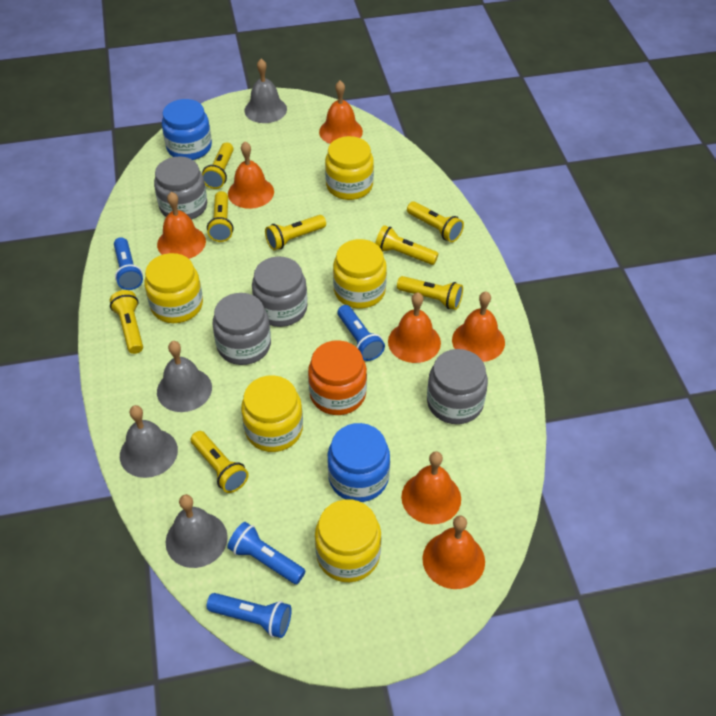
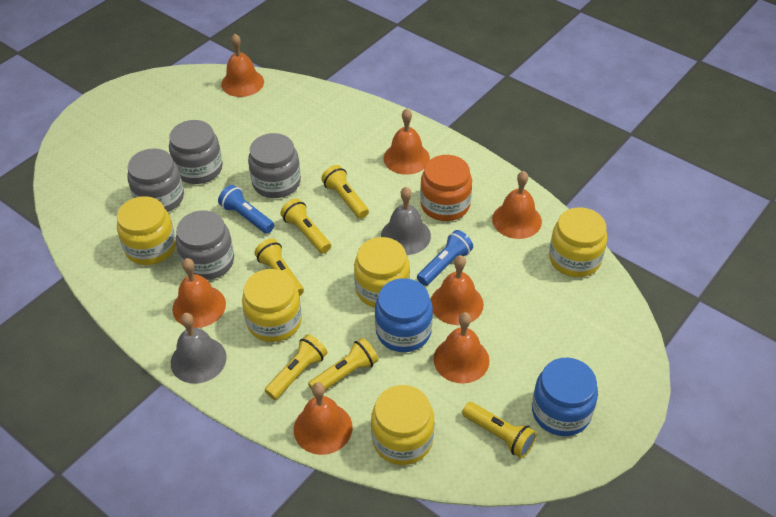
blue flashlight: [114,237,143,290] [207,593,292,638] [227,522,305,584] [338,305,385,361] = 4 -> [218,185,274,234] [417,230,473,286] = 2
grey bell: [120,405,178,478] [157,341,212,412] [165,494,228,568] [244,59,287,123] = 4 -> [171,313,227,384] [381,187,431,255] = 2
yellow flashlight: [110,290,143,354] [191,431,249,493] [202,143,234,189] [207,191,233,242] [265,215,326,250] [375,225,439,265] [397,276,463,310] [407,201,464,242] = 8 -> [254,239,304,296] [265,334,327,400] [280,198,331,254] [308,338,378,390] [321,165,369,219] [462,402,537,458] = 6

